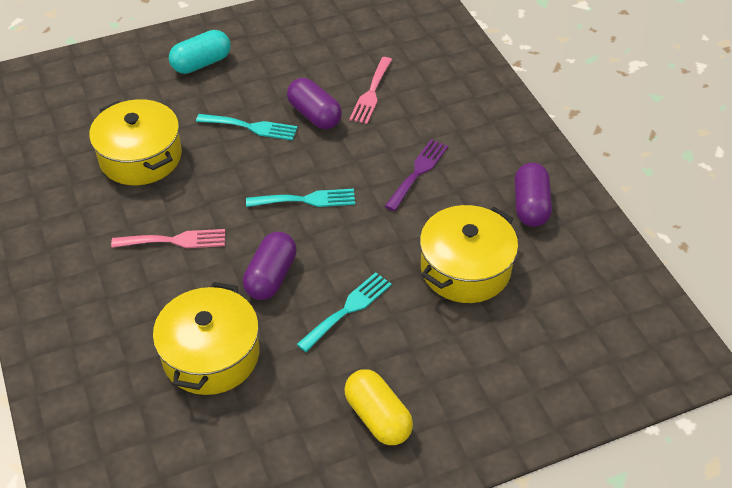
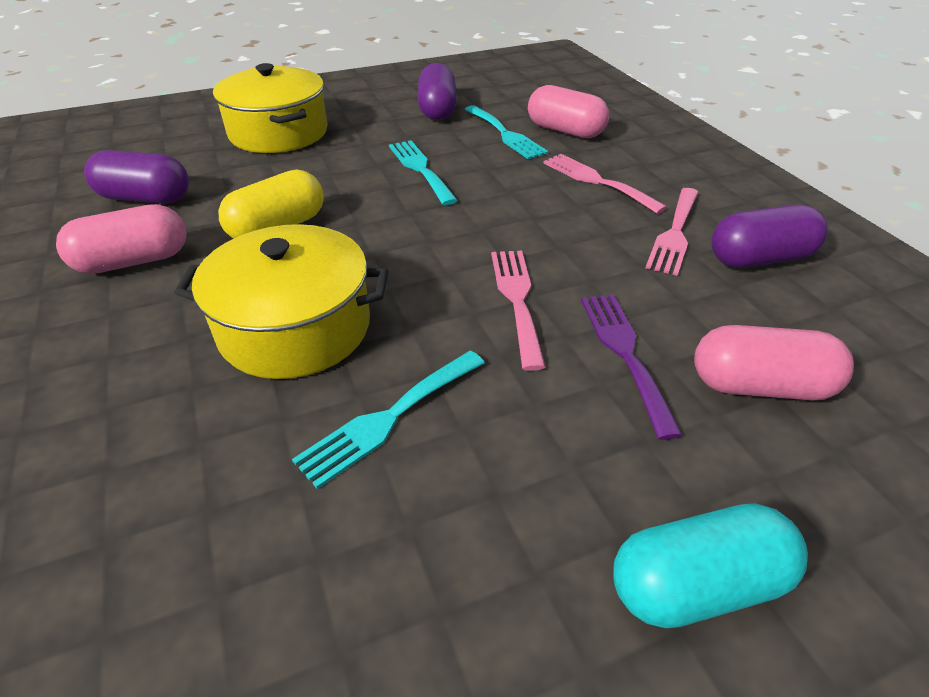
pink capsule: none = 0 -> [56,204,187,274] [528,85,609,138] [694,325,854,400] = 3
pink fork: [111,229,225,248] [349,57,392,124] = 2 -> [491,251,546,371] [543,154,667,214] [645,188,699,276] = 3
yellow pot: [89,99,182,185] [153,282,259,395] [420,205,518,303] = 3 -> [174,224,388,379] [213,63,328,153] = 2

